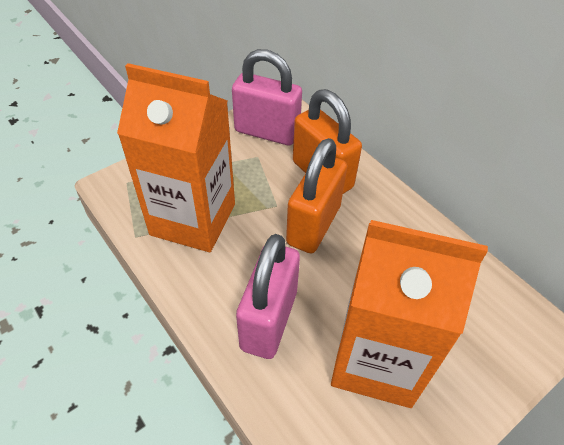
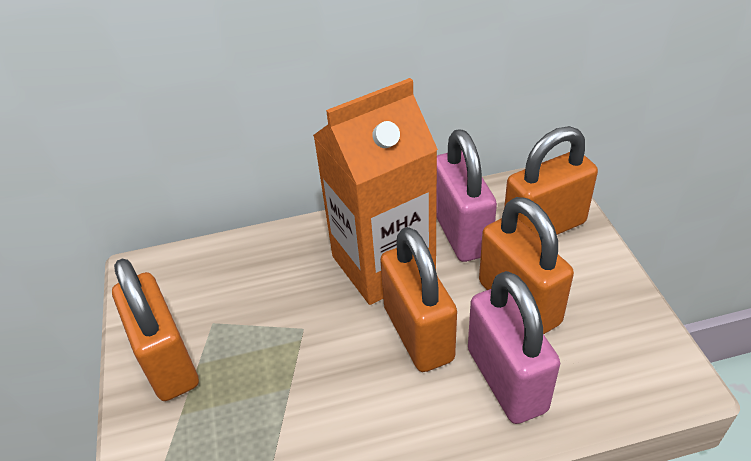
orange carton: [117,63,235,252] [331,220,488,408] = 2 -> [313,78,438,305] = 1
orange padlock: [286,138,347,253] [293,89,362,194] = 2 -> [112,259,199,401] [380,227,457,372] [479,197,574,334] [504,126,598,237] = 4

